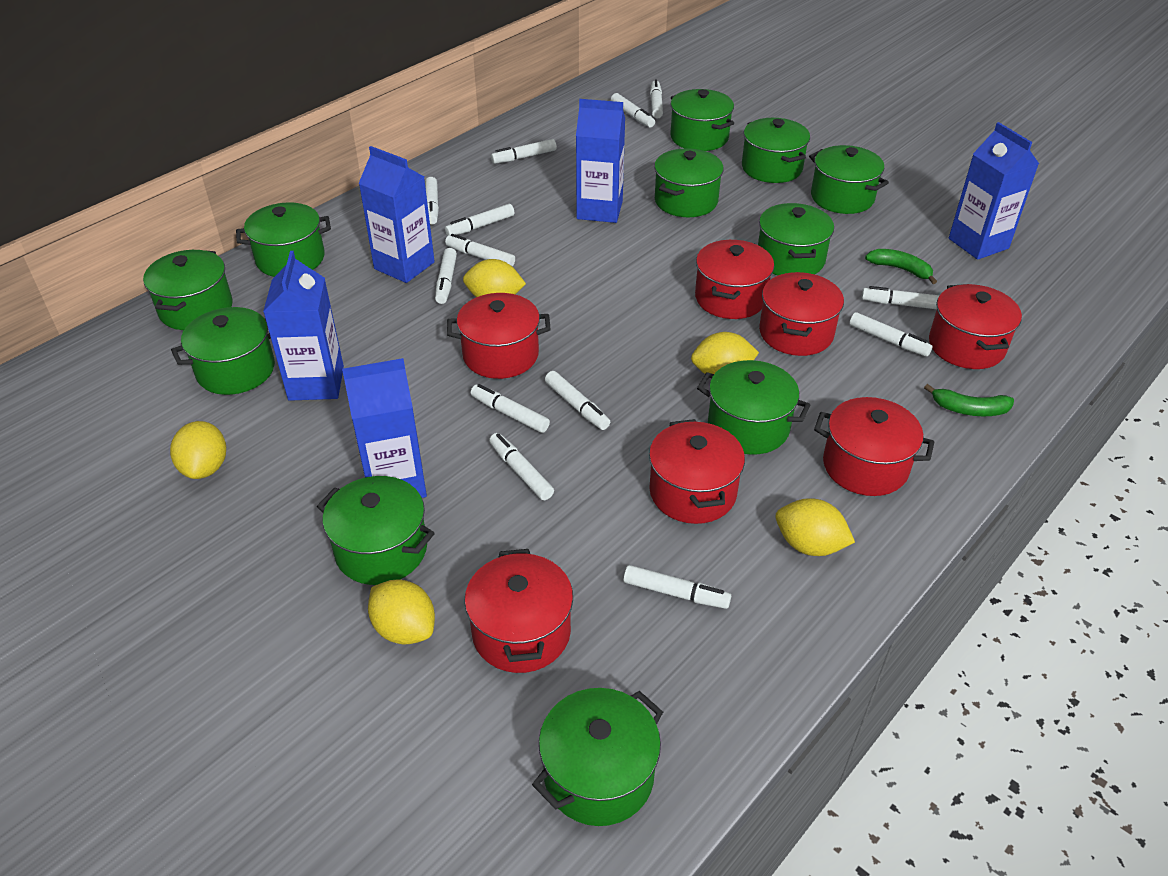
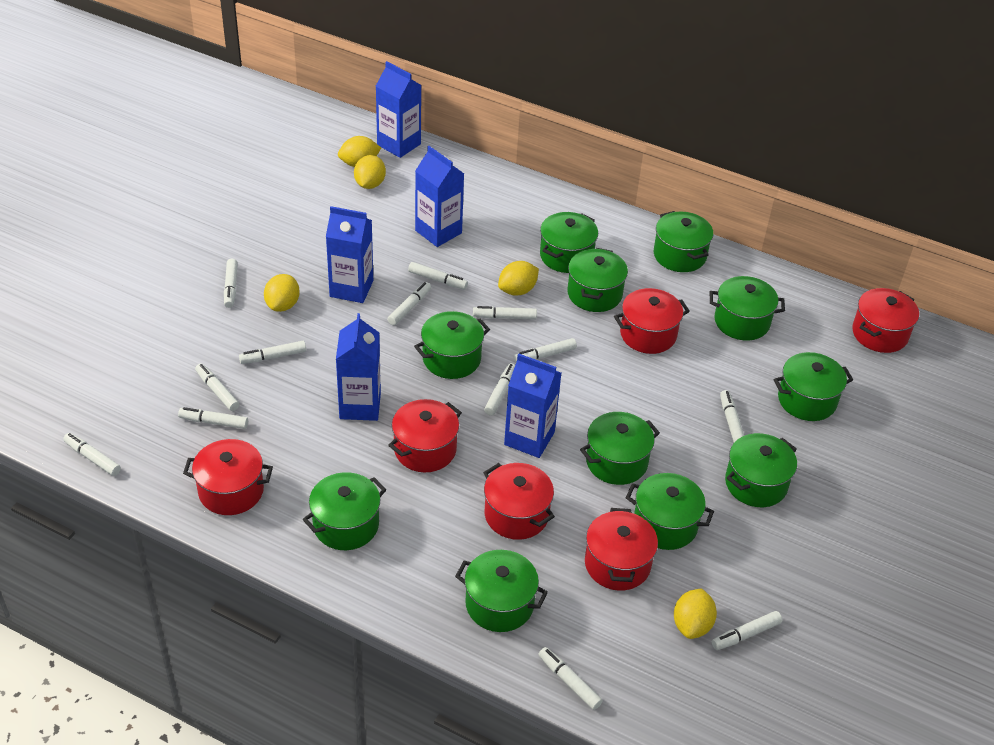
green banana: [865,249,937,284] [924,384,1014,416] = 2 -> none = 0
red pot: [447,293,551,379] [464,549,573,673] [649,419,745,524] [695,240,774,319] [759,272,844,356] [814,397,934,496] [929,284,1022,369] = 7 -> [183,439,273,515] [388,399,462,472] [483,463,555,540] [585,508,658,591] [614,288,690,354] [852,288,919,353] = 6

